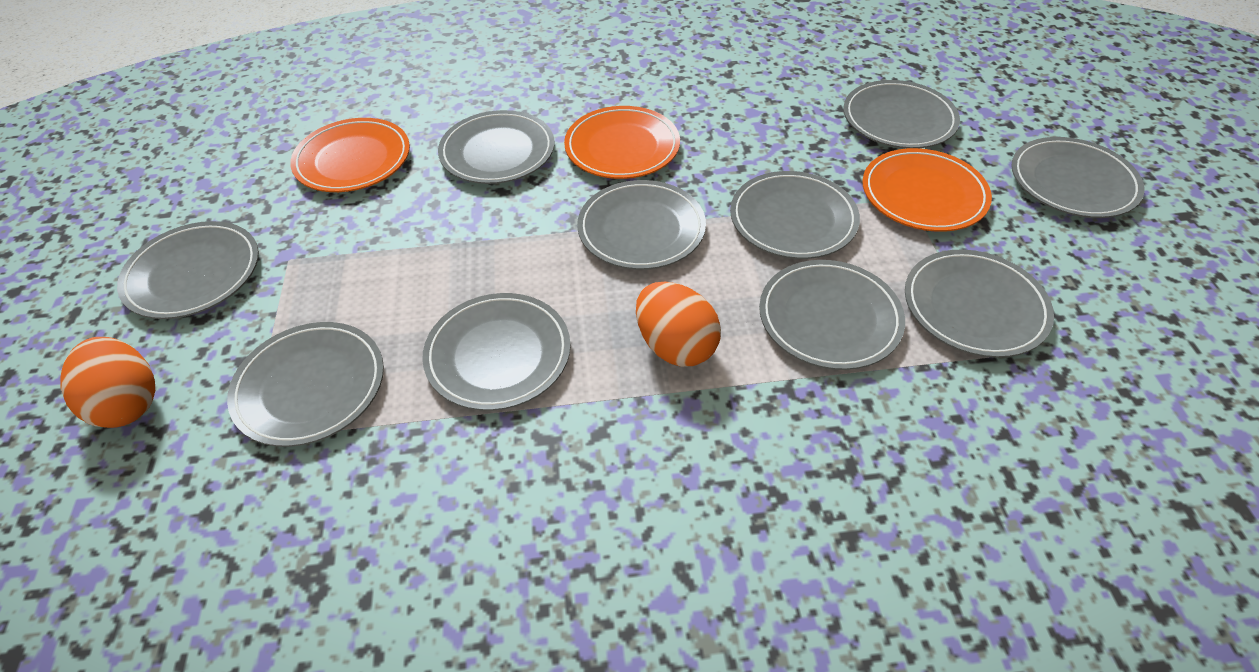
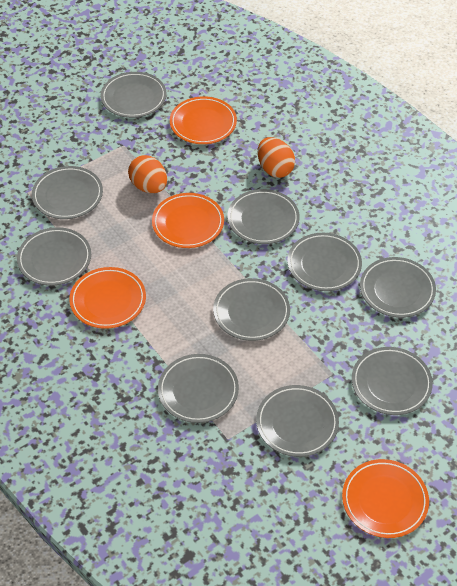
orange plate: [290,118,410,192] [564,106,680,179] [863,148,992,232] = 3 -> [69,267,146,329] [152,193,224,248] [170,96,237,144] [342,459,429,538] = 4

